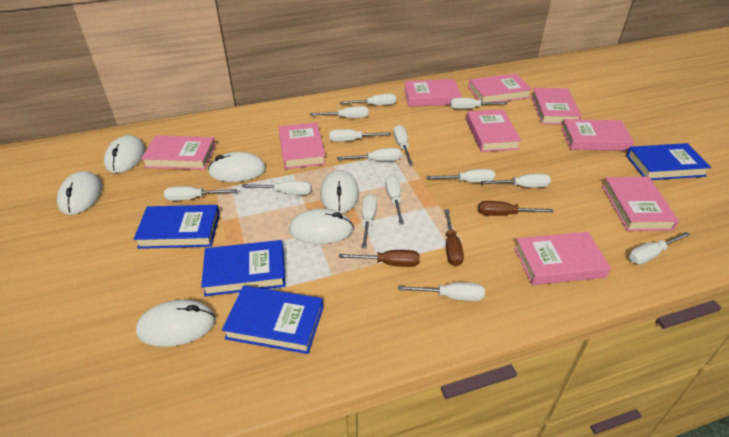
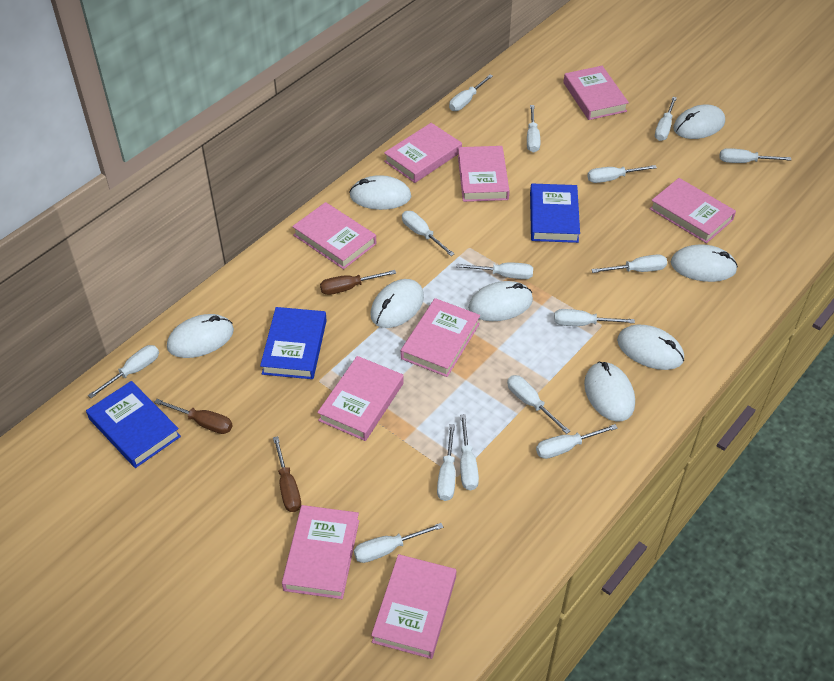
blue book: [134,205,220,249] [201,240,285,296] [222,286,323,354] [626,143,711,180] = 4 -> [86,381,181,468] [260,307,327,379] [530,184,580,243] = 3
white mouse: [57,171,102,215] [104,135,145,173] [136,300,216,347] [208,152,266,182] [289,208,354,244] [320,170,359,213] = 6 -> [167,314,234,358] [349,175,411,210] [370,279,424,328] [468,281,533,321] [584,362,635,422] [617,324,684,370] [671,244,738,282] [673,104,725,139] = 8
white screwdriver: [164,186,237,201] [242,181,312,195] [310,106,369,118] [329,129,391,142] [337,148,402,161] [340,94,396,105] [361,194,377,248] [385,175,404,224] [394,125,413,164] [398,282,485,301] [427,169,495,183] [450,98,507,109] [481,174,551,187] [629,232,690,264] = 14 -> [88,345,159,398] [354,523,443,563] [402,211,454,256] [437,424,456,501] [449,75,493,111] [456,263,533,279] [460,414,479,490] [507,375,570,434] [527,105,540,153] [536,424,618,459] [554,309,635,326] [587,165,657,183] [591,254,667,273] [655,97,677,141] [720,148,791,163] = 15

